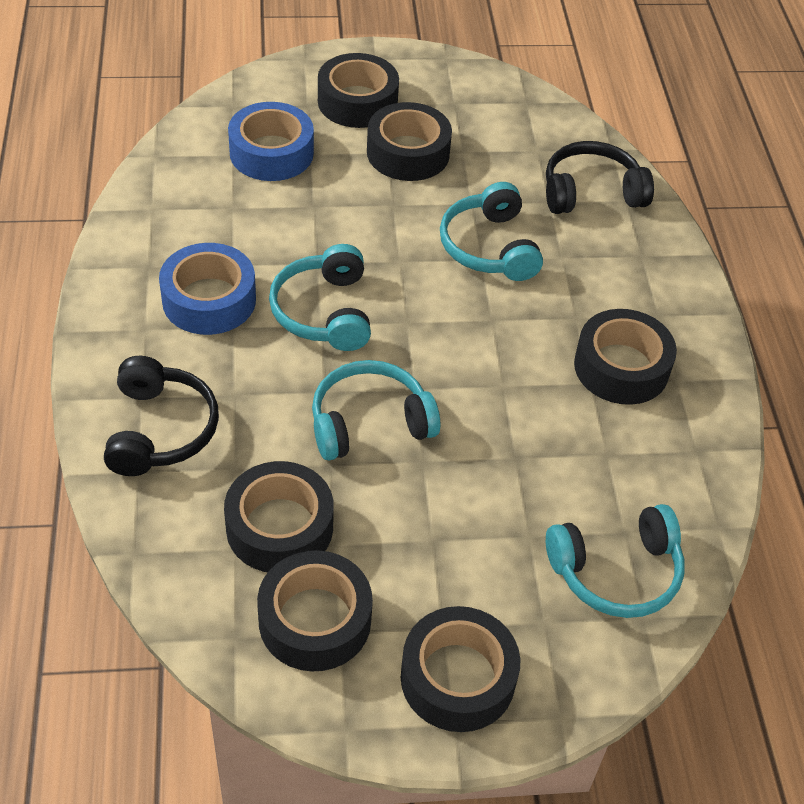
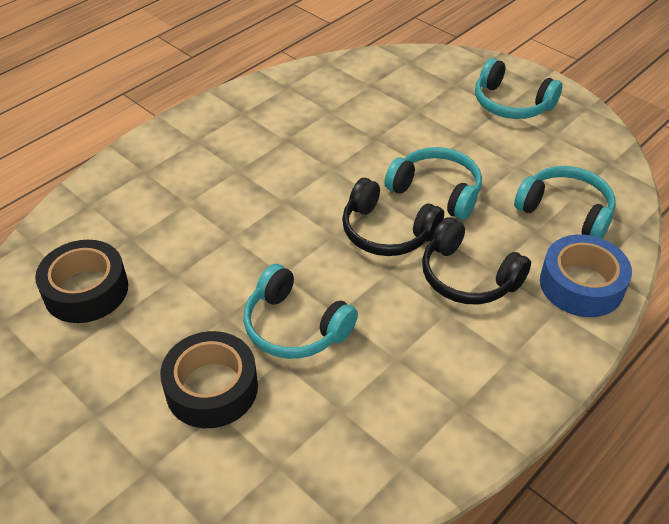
black tape: [224,461,334,572] [257,550,373,671] [318,53,399,128] [367,102,452,181] [401,606,520,732] [574,309,677,405] = 6 -> [35,240,128,323] [160,331,258,428] = 2
blue tape: [159,243,256,335] [228,102,314,181] = 2 -> [540,234,632,317] = 1

